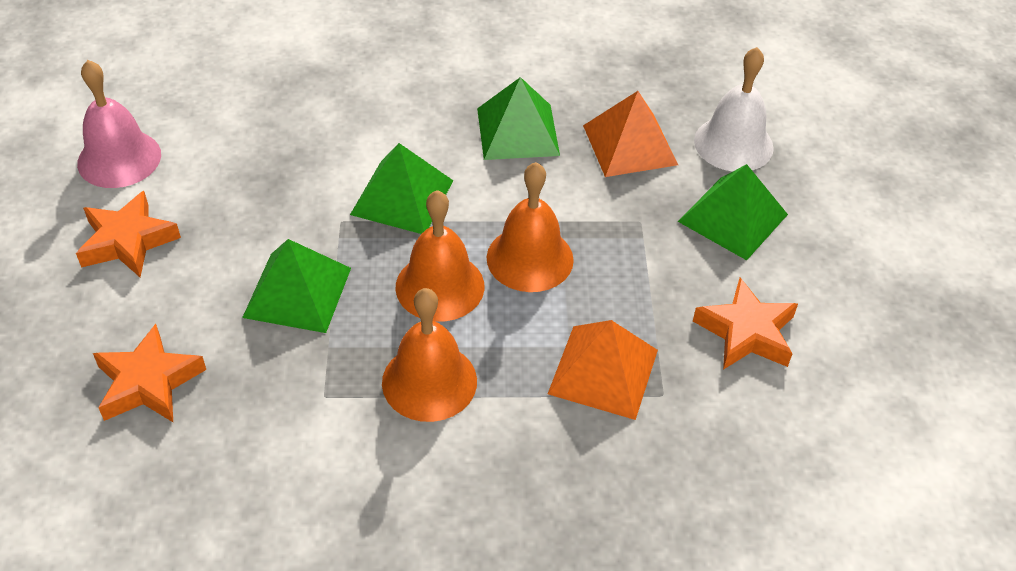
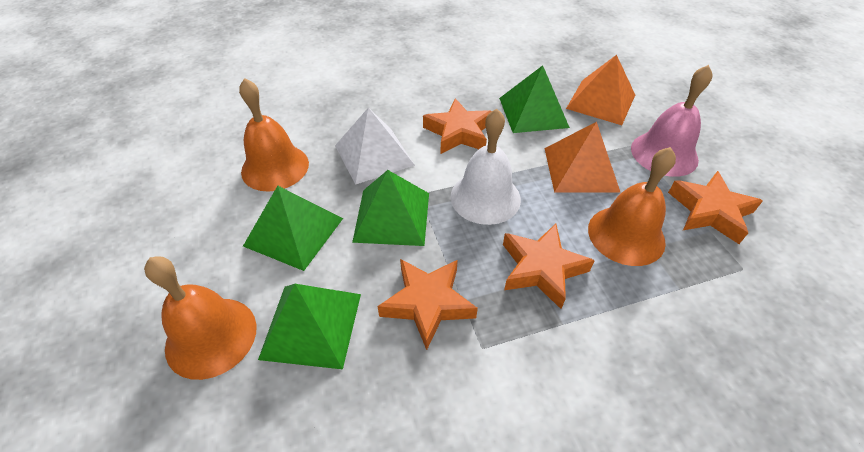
orange star: [76,191,181,277] [93,324,206,422] [693,278,798,370] = 3 -> [377,259,478,350] [423,98,492,154] [503,224,595,309] [668,171,763,244] = 4
white pyramid: none = 0 -> [335,108,415,185] = 1

